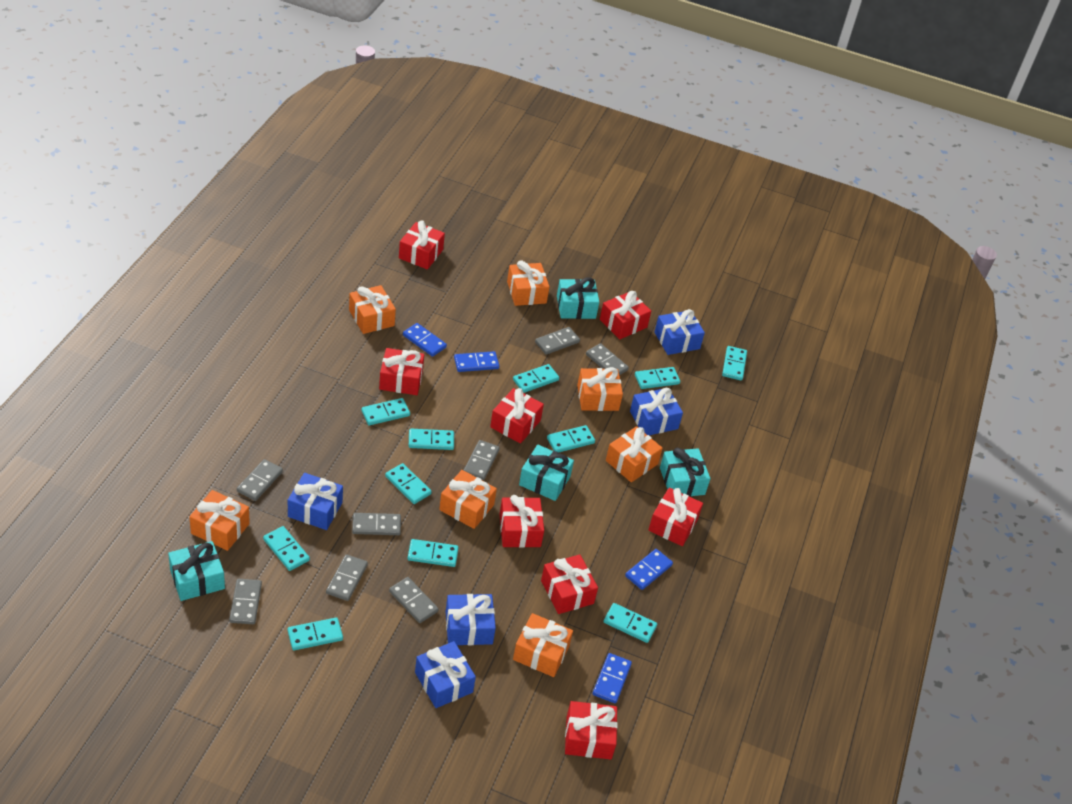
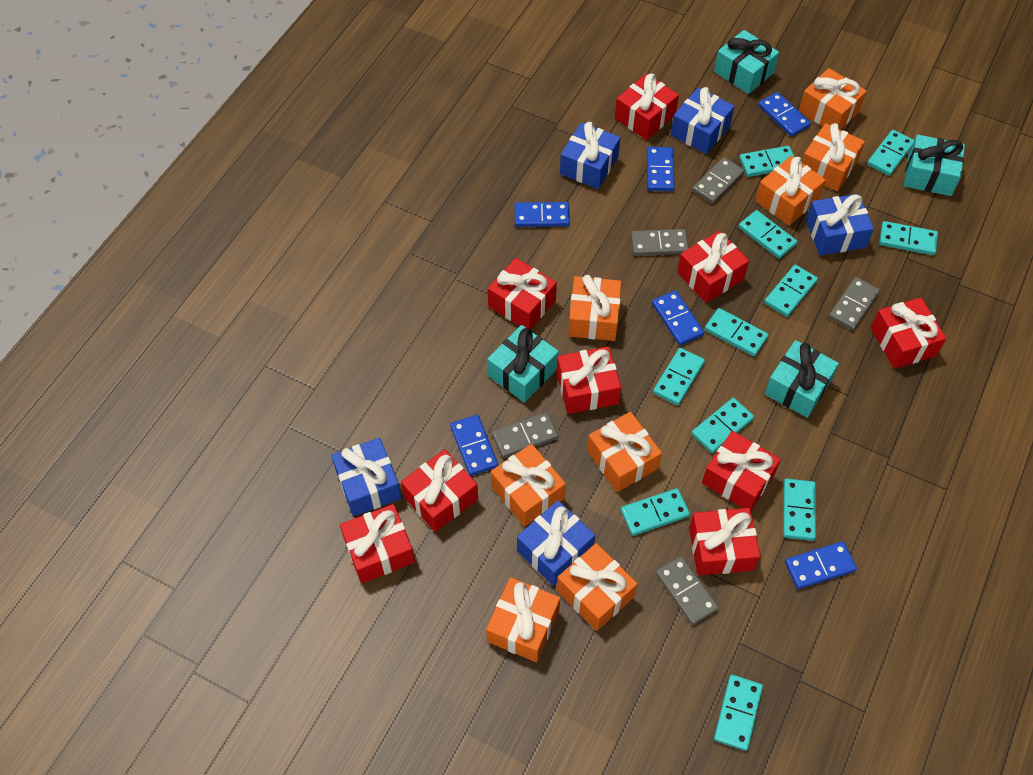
blue domino: [403,323,447,357] [454,351,499,372] [593,653,632,703] [625,549,673,590] = 4 -> [450,415,498,476] [515,202,570,227] [647,147,675,191] [652,290,704,345] [758,92,811,137] [785,541,857,589] = 6
grey domino: [229,579,262,624] [237,459,283,501] [326,554,368,601] [352,513,401,535] [389,577,439,623] [464,440,500,480] [535,327,580,355] [586,343,629,375] = 8 -> [492,412,559,458] [631,229,689,256] [656,556,719,625] [692,157,744,204] [829,277,880,330] = 5
orange gift: [189,490,250,551] [349,285,396,334] [439,470,497,529] [507,260,549,306] [513,613,573,677] [577,367,623,411] [606,426,663,482] = 7 -> [486,577,560,662] [491,444,566,526] [557,543,638,631] [568,275,621,341] [587,412,662,492] [755,156,826,225] [798,68,867,130] [802,123,865,191] = 8
red gift: [379,348,424,395] [399,220,445,269] [490,388,544,444] [499,495,544,548] [541,554,598,614] [565,701,618,759] [600,291,651,339] [649,487,703,546] = 8 -> [340,504,415,583] [401,449,478,532] [488,258,557,330] [556,346,621,414] [615,74,679,140] [677,231,749,303] [689,508,760,575] [702,431,781,510] [871,297,947,369] = 9

